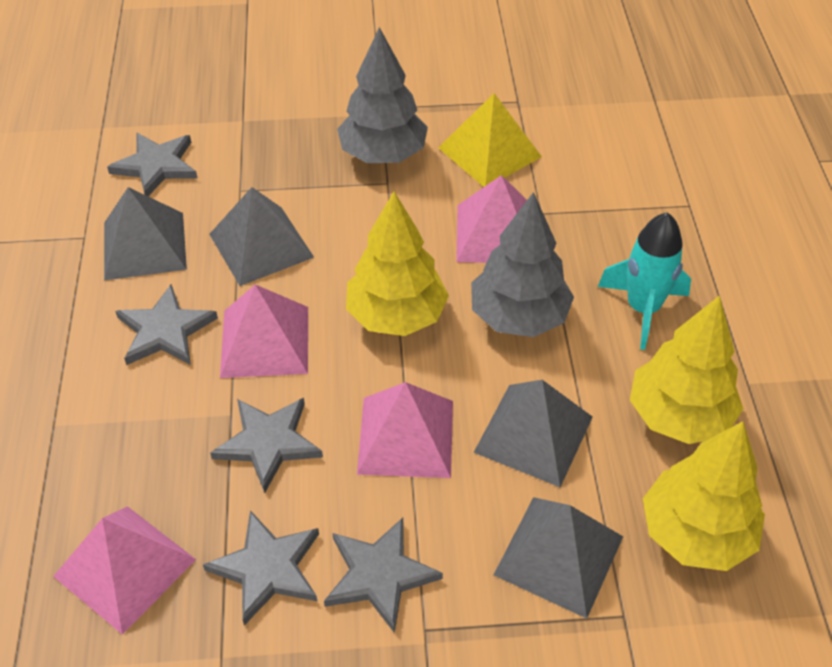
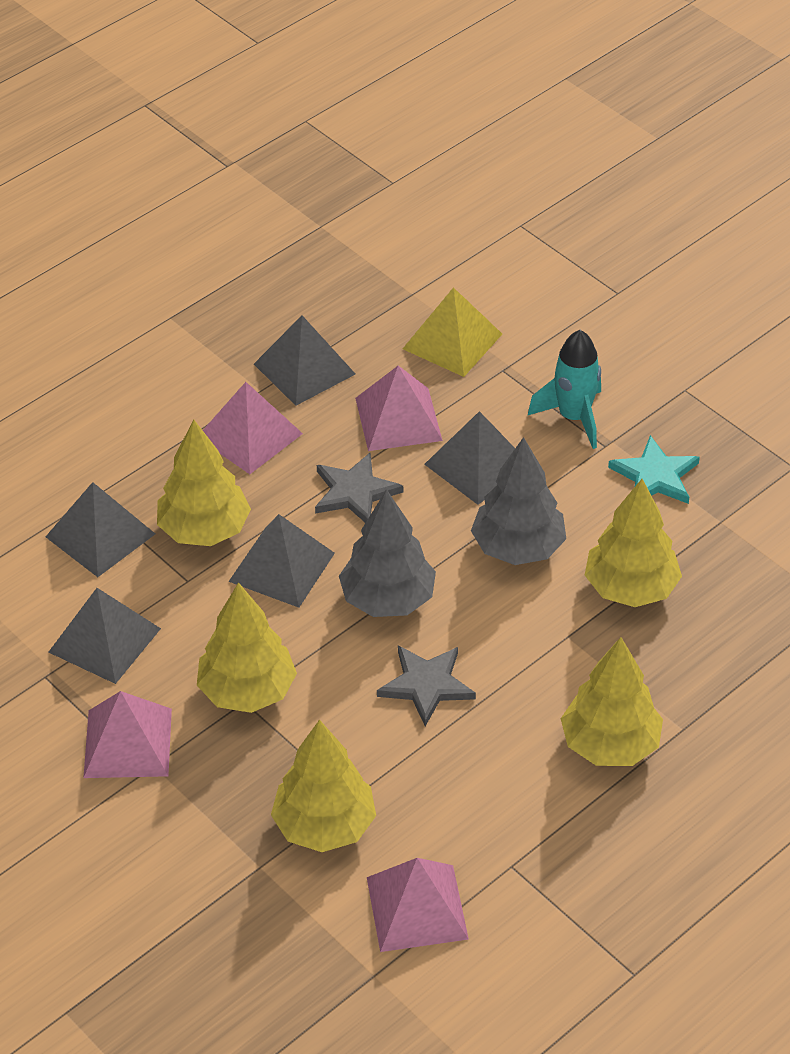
grey pyramid: [104,187,187,281] [209,187,314,286] [474,380,593,487] [494,497,623,619] = 4 -> [46,482,155,577] [49,588,161,684] [228,514,335,608] [254,316,355,406] [424,411,515,505] = 5
grey star: [107,133,197,196] [115,284,218,365] [203,510,319,625] [210,398,323,493] [324,518,443,633] = 5 -> [315,453,403,523] [377,646,476,726] = 2
turquoise star: none = 0 -> [608,435,700,504] = 1
yellow tree: [346,192,449,336] [630,295,743,444] [643,421,765,571] = 3 -> [157,420,251,546] [197,582,297,713] [271,719,376,852] [561,637,663,766] [585,479,682,607] = 5

